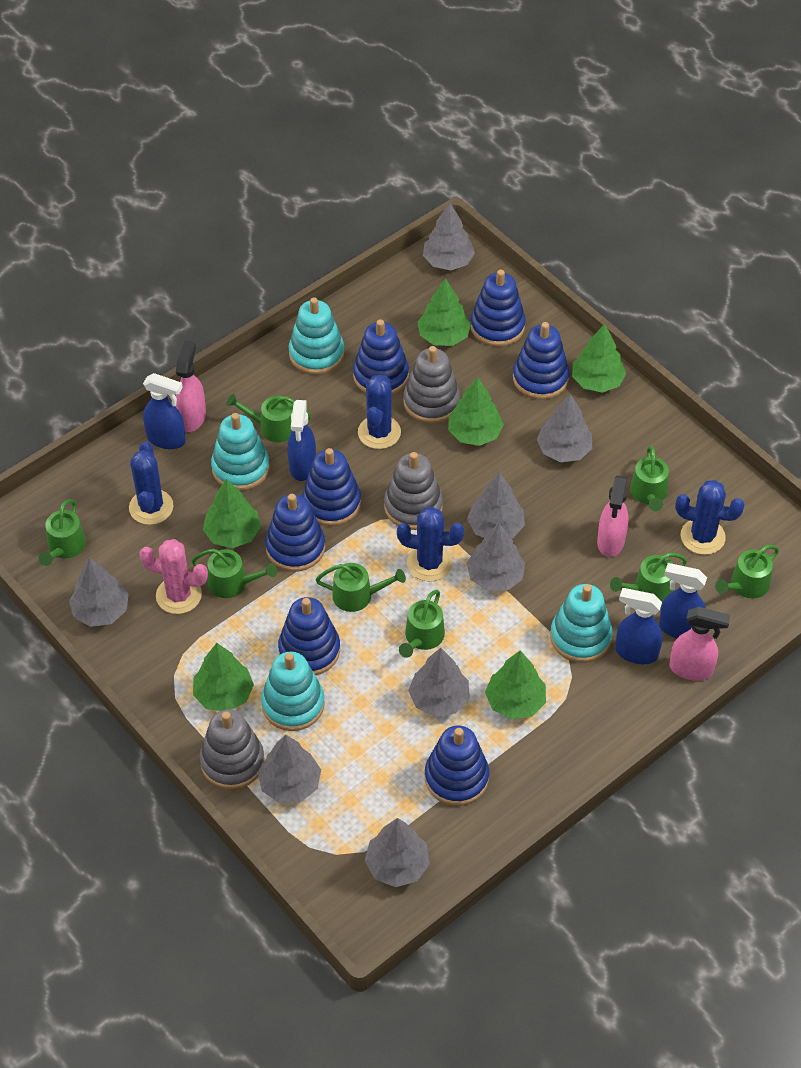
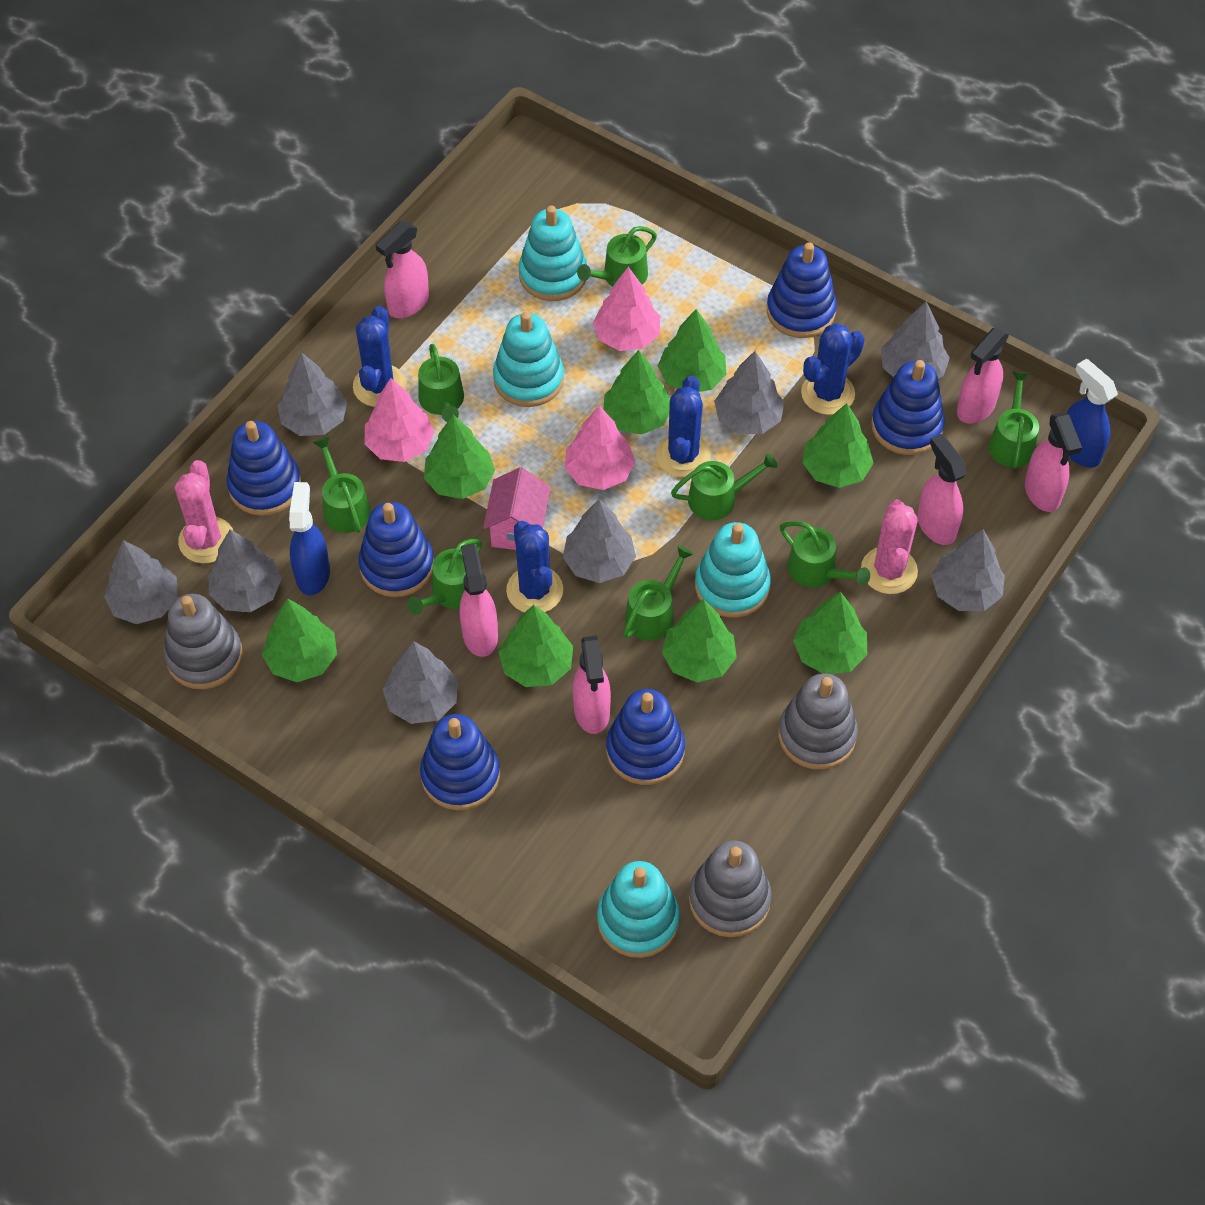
blue spray bottle: [143,373,186,449] [287,400,316,481] [615,588,662,664] [659,563,707,639] = 4 -> [289,482,330,595] [1066,359,1118,468] = 2
blue stacking toy: [265,494,325,572] [278,597,340,675] [302,448,361,526] [353,319,409,395] [425,725,489,806] [470,270,526,347] [513,322,569,399] = 7 -> [227,421,301,516] [358,502,434,597] [420,714,500,810] [606,689,685,785] [767,243,837,338] [871,360,945,455] = 6
green tree: [193,643,254,711] [203,479,261,548] [417,278,471,346] [448,377,504,446] [485,650,546,719] [572,324,626,393] = 6 -> [262,599,337,682] [424,415,495,499] [498,605,573,687] [603,350,670,434] [658,309,726,392] [662,599,737,682] [793,592,867,674] [802,403,874,488] = 8
pink cactus: [139,539,208,614] = 1 -> [175,460,233,563] [861,499,918,594] = 2
pink house: none = 0 -> [483,467,551,550] = 1
pink spray bottle: [176,340,206,432] [597,476,629,557] [670,607,730,680] = 3 -> [376,221,429,318] [459,544,498,657] [573,636,611,734] [917,434,967,545] [957,328,1009,424] [1025,412,1082,512] = 6
pink tree: none = 0 -> [365,378,434,462] [565,406,635,490] [593,267,660,351] = 3

